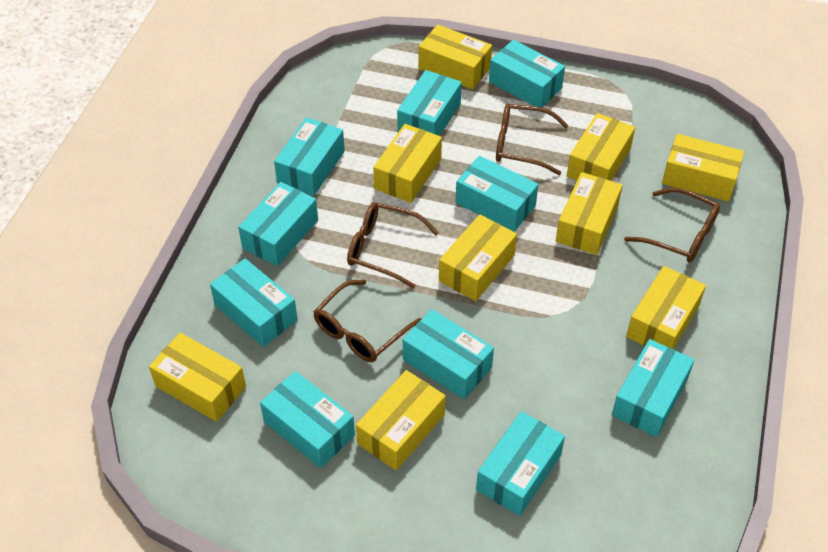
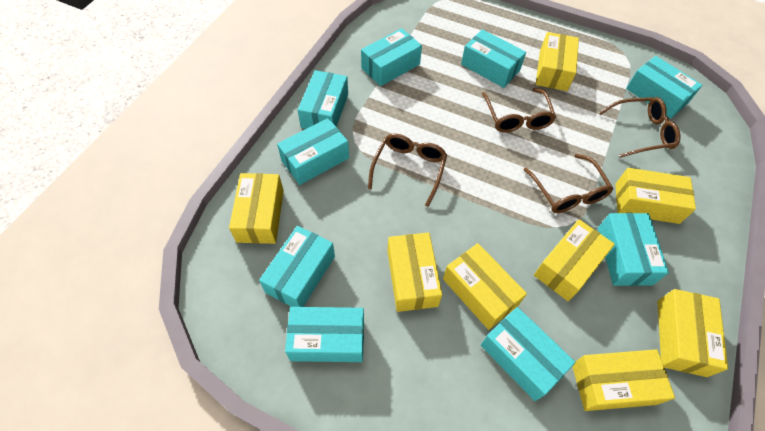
turquoise box: [210,258,298,347] [238,182,318,266] [260,371,355,468] [274,118,345,196] [397,70,462,136] [403,309,494,399] [456,156,539,232] [476,411,565,516] [489,40,565,108] [612,339,694,437] = 10 -> [259,226,335,307] [277,118,349,185] [285,307,364,362] [298,70,348,129] [361,28,422,86] [461,29,526,88] [481,307,575,401] [598,213,669,286] [626,56,702,118] = 9
yellow box: [149,333,246,422] [356,370,446,471] [373,124,442,203] [418,24,492,90] [439,214,517,301] [556,172,623,255] [567,113,635,181] [626,266,706,349] [662,134,744,201] = 9 -> [229,173,284,244] [387,232,442,312] [443,243,527,330] [534,219,615,301] [536,32,579,91] [572,349,675,411] [615,168,696,224] [657,289,728,377] = 8

